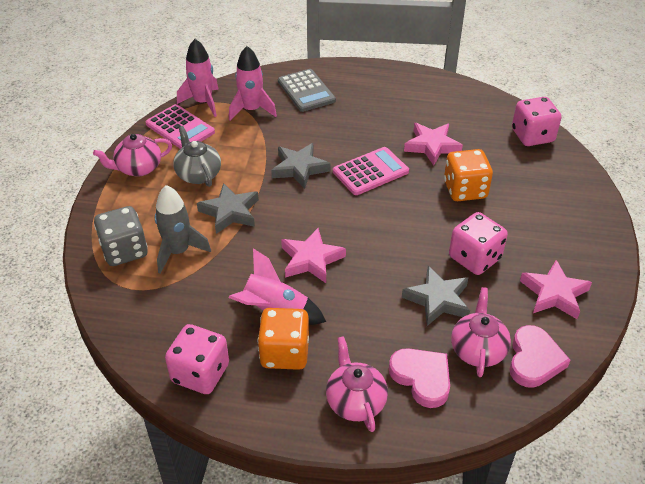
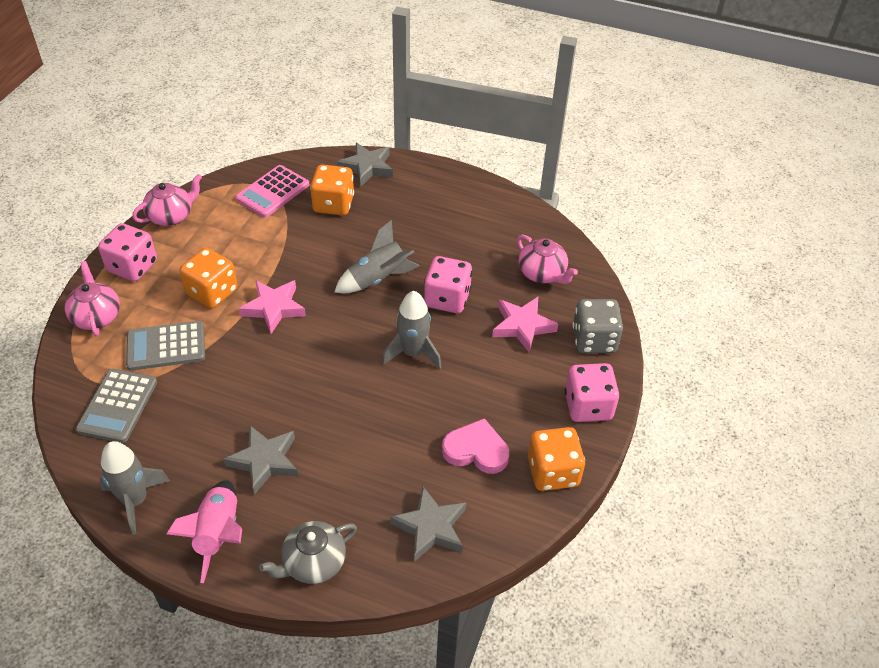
grey calculator: [278,69,336,112] = 1 -> [76,369,157,443] [126,321,205,371] = 2
grey rocket: [155,185,211,274] = 1 -> [99,441,170,535] [335,220,419,293] [382,291,442,369] = 3
orange dice: [258,308,309,370] [444,149,493,201] = 2 -> [179,248,238,309] [310,165,354,215] [528,427,585,491] = 3
pink calculator: [146,104,215,149] [333,147,409,195] = 2 -> [235,165,309,218] = 1
pink heart: [389,348,450,408] [509,325,570,388] = 2 -> [442,418,509,474] = 1
pink rocket: [177,39,219,117] [229,46,277,121] [229,248,326,325] = 3 -> [166,480,242,583] = 1
pink star: [281,228,346,283] [404,123,463,165] [520,260,592,319] = 3 -> [239,280,306,334] [492,297,558,352] = 2

